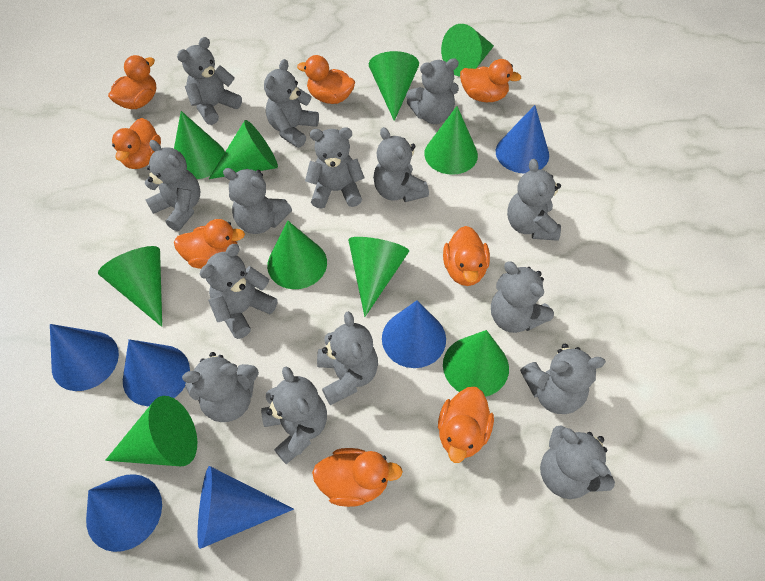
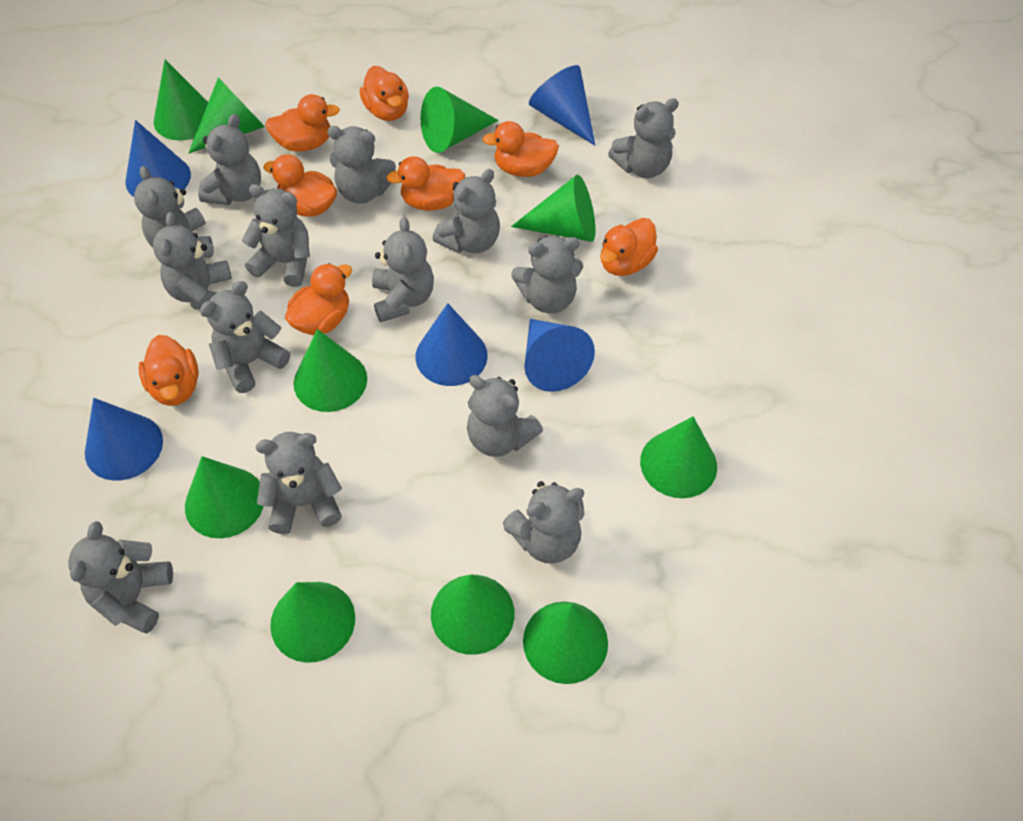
blue cone: [50,324,119,391] [86,474,162,552] [123,339,190,406] [198,466,294,549] [382,300,446,368] [496,105,549,173] = 6 -> [85,398,163,481] [125,120,191,197] [416,303,488,386] [524,319,595,392] [529,65,596,146] = 5
grey teddy bear: [145,140,200,231] [177,37,242,125] [182,352,259,422] [200,244,278,339] [223,168,292,234] [261,367,327,464] [264,59,319,148] [305,127,365,209] [317,311,378,405] [373,127,429,202] [406,58,459,124] [491,261,554,333] [507,159,561,241] [520,344,606,414] [540,426,615,499] = 15 -> [68,521,173,633] [134,166,213,247] [153,212,232,310] [198,114,261,205] [200,281,290,393] [242,184,310,287] [256,432,342,534] [327,126,396,204] [372,217,434,322] [433,169,500,253] [467,375,543,457] [503,481,584,564] [511,236,583,313] [608,98,679,178] = 14

